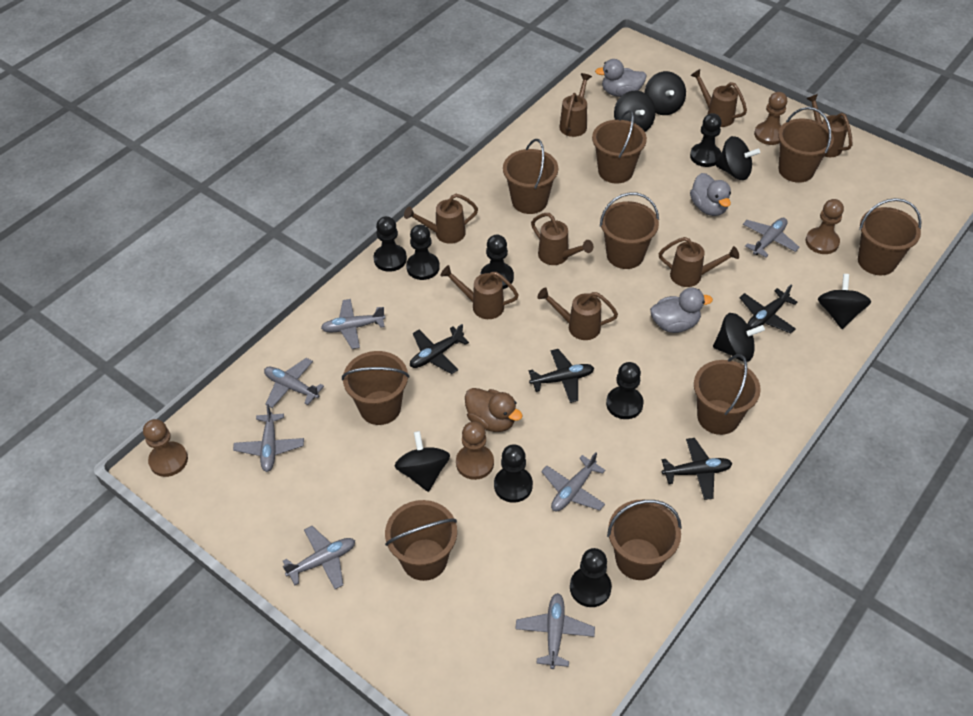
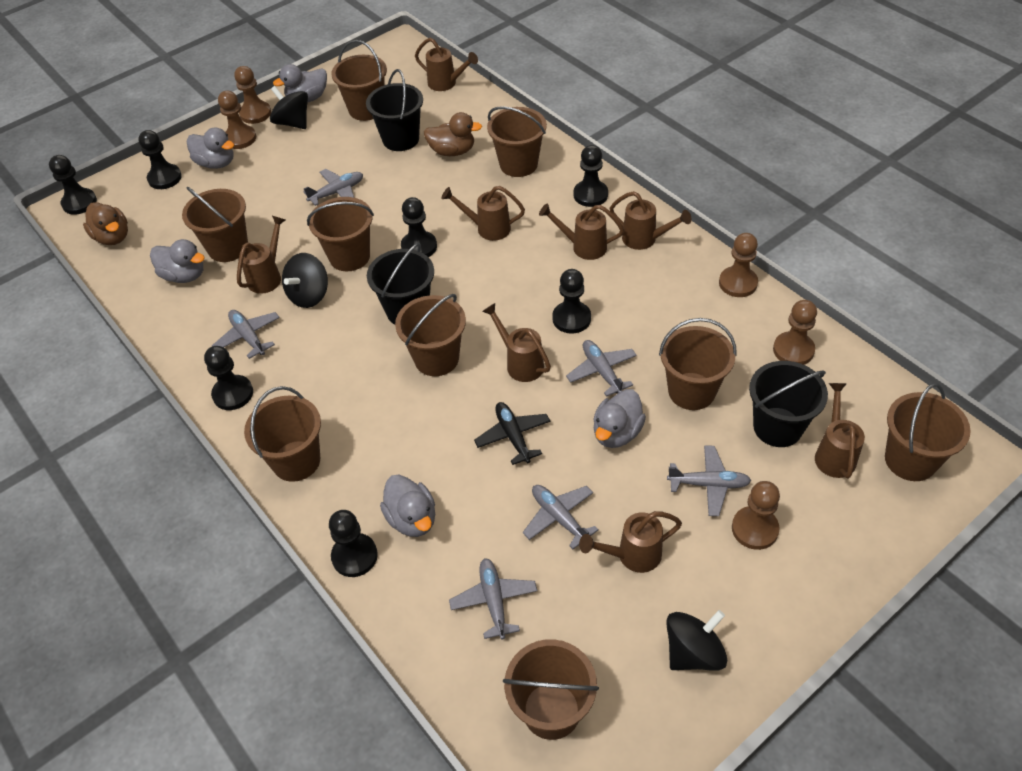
black bucket: none = 0 -> [366,69,423,151] [367,243,434,324] [749,361,828,447] = 3
black plane: [410,324,469,374] [529,349,594,403] [662,438,732,500] [739,285,798,334] = 4 -> [474,402,550,465] = 1
black spinning top: [395,431,450,492] [614,91,656,132] [645,71,686,115] [713,313,765,362] [716,136,760,180] [818,274,871,329] = 6 -> [270,86,308,129] [282,253,328,308] [667,610,727,671] = 3
brown duck: [465,388,523,432] = 1 -> [83,202,128,245] [424,112,482,156] = 2
brown pawn: [143,419,188,477] [456,422,494,480] [754,92,787,145] [806,199,844,254] = 4 -> [218,91,256,149] [234,66,271,124] [719,233,758,297] [732,481,780,550] [773,300,817,365] = 5
grey duck: [595,59,647,97] [650,288,713,333] [690,173,731,216] = 3 -> [150,239,205,283] [187,127,234,169] [273,64,327,102] [380,475,435,537] [593,389,646,448] = 5
grey plane: [233,404,304,472] [264,358,324,408] [283,526,355,589] [321,299,385,349] [515,593,595,669] [541,452,605,511] [743,218,800,257] = 7 -> [212,310,280,359] [303,169,363,206] [449,558,537,640] [523,485,599,549] [566,340,637,397] [667,445,751,516] = 6

